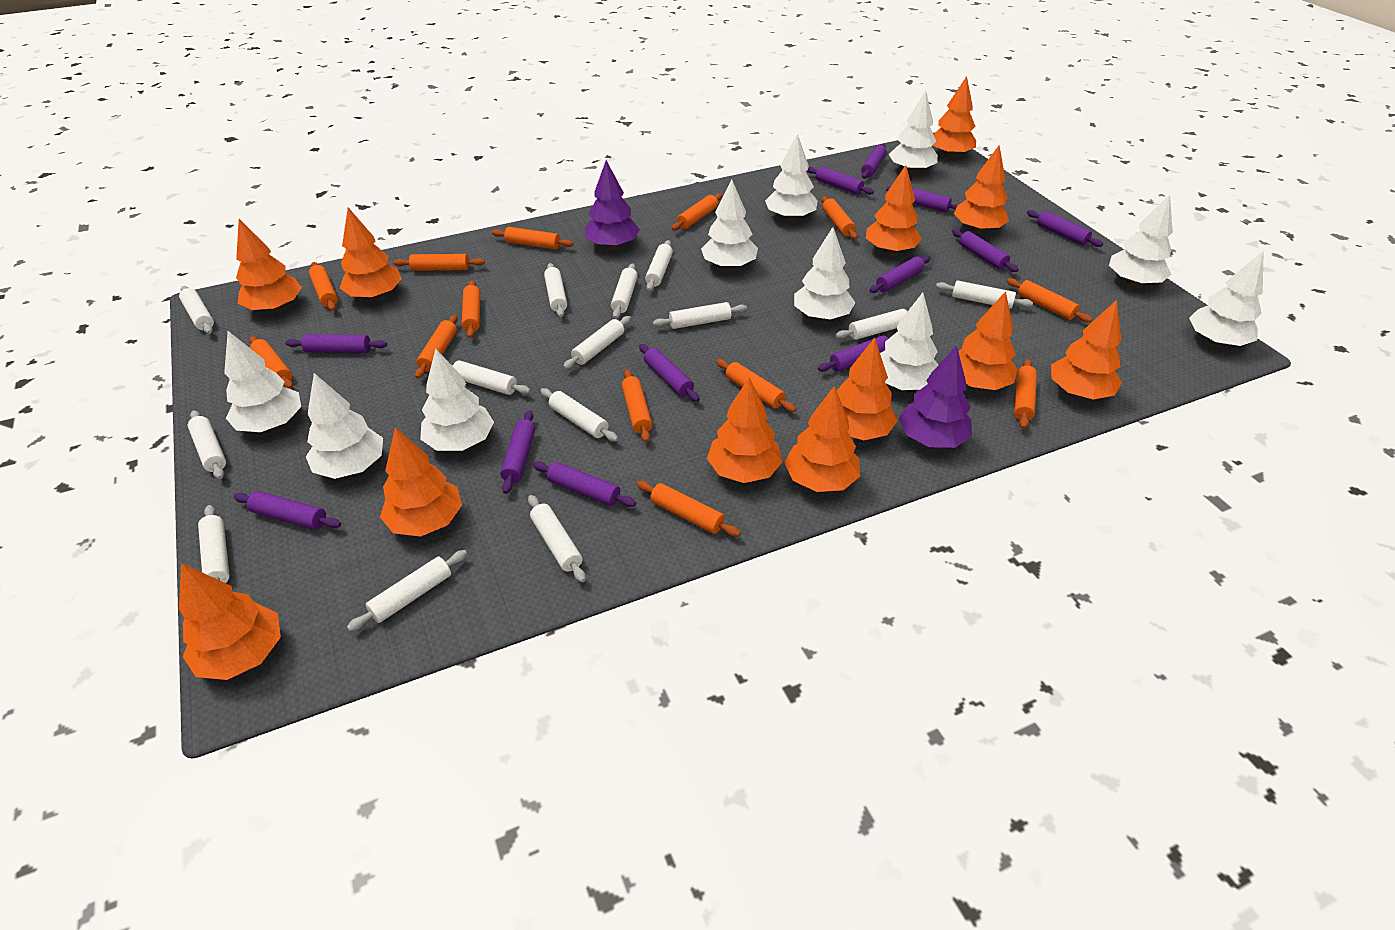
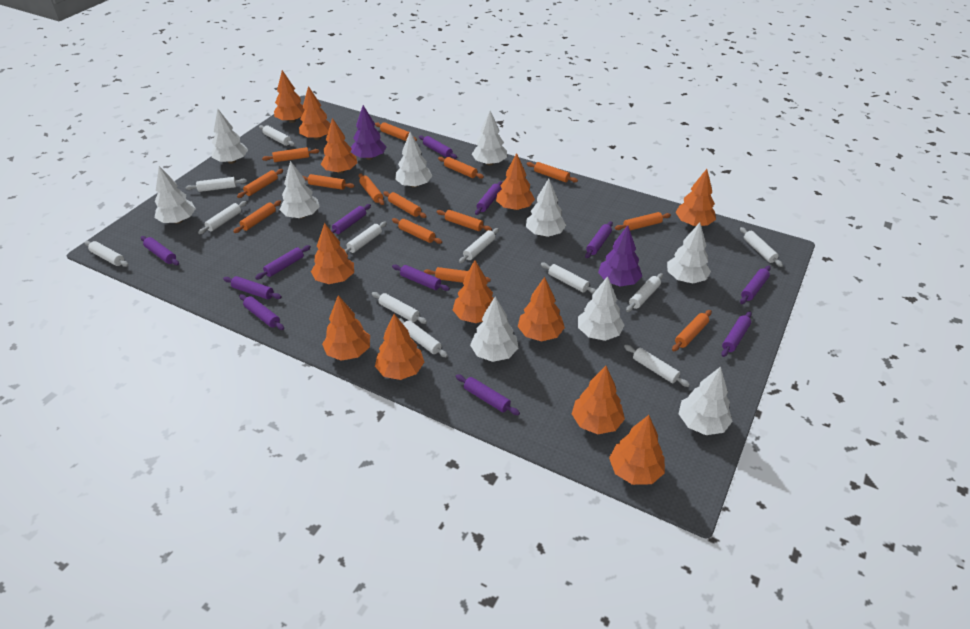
orange rolling pin: [249,336,293,389] [309,262,338,311] [394,254,485,271] [415,315,458,379] [462,280,480,338] [492,227,573,250] [621,369,652,442] [637,481,741,537] [672,194,722,231] [716,359,796,412] [821,196,857,240] [1007,278,1092,322] [1014,359,1037,429] = 13 -> [233,200,281,233] [237,169,283,198] [262,147,319,162] [303,174,355,190] [359,174,384,205] [375,122,417,141] [383,191,427,218] [392,218,442,244] [424,267,491,283] [437,210,492,231] [438,157,484,179] [527,162,578,182] [615,212,671,230] [672,310,712,351] = 14
white rolling pin: [179,286,214,334] [188,410,226,479] [198,505,230,583] [347,550,467,631] [451,360,530,395] [528,495,586,582] [540,388,618,442] [544,263,567,317] [563,316,631,369] [611,263,638,319] [645,240,673,291] [653,302,747,329] [836,309,908,340] [936,280,1033,309] = 14 -> [84,241,128,267] [185,177,247,192] [198,201,247,234] [259,125,295,146] [345,221,387,253] [372,292,427,324] [398,318,448,357] [459,228,499,263] [541,263,596,294] [624,345,690,387] [626,273,663,312] [740,227,783,267] = 12

